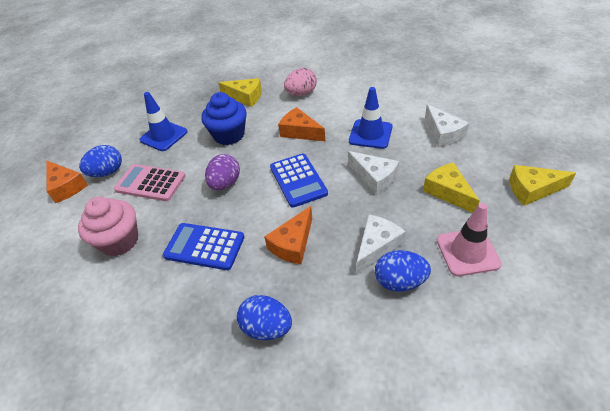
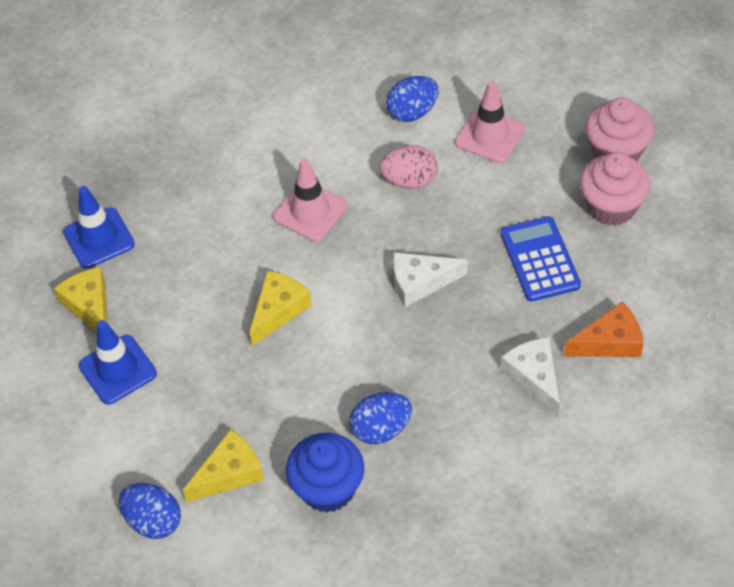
blue calculator: [163,223,244,270] [270,153,328,208] = 2 -> [501,216,581,302] = 1
orange cheese: [46,160,88,203] [264,206,313,265] [278,107,325,141] = 3 -> [564,302,644,357] = 1
pink calculator: [114,164,186,201] = 1 -> none = 0
pink cupcake: [78,197,138,256] = 1 -> [580,152,650,226] [585,97,654,161] = 2
pink traffic cone: [437,203,502,276] = 1 -> [274,158,347,242] [455,81,525,163] = 2
purple egg: [205,154,240,190] = 1 -> none = 0
white cheese: [348,151,399,195] [356,214,406,275] [425,104,469,147] = 3 -> [393,252,468,307] [501,337,560,417] = 2

